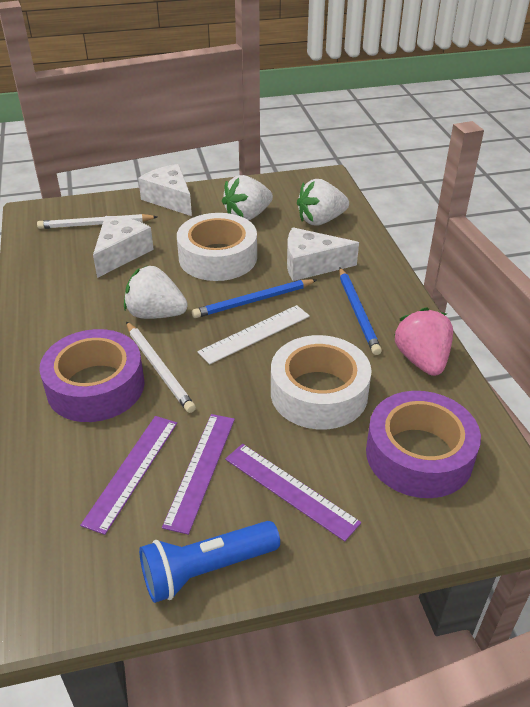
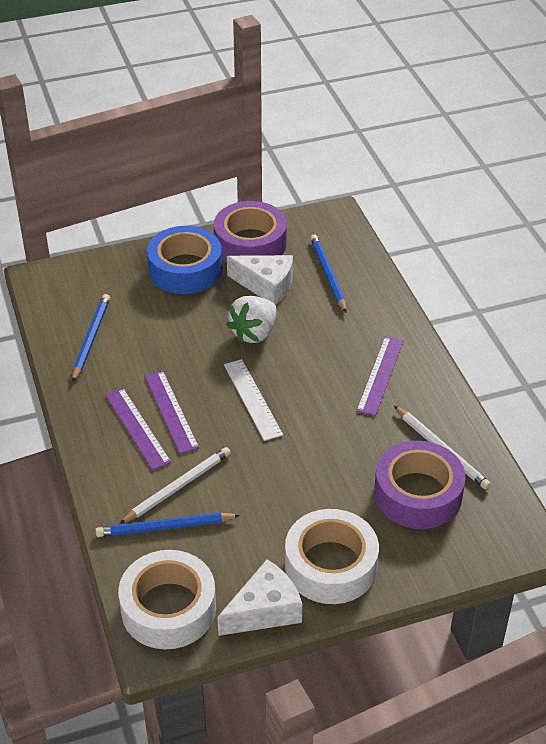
blue flashlight: [139,521,280,603] = 1 -> none = 0
blue pencil: [192,279,317,318] [339,267,382,355] = 2 -> [72,294,110,382] [95,513,240,537] [310,235,347,313] = 3
blue tape: none = 0 -> [147,226,222,294] = 1
pink strawberry: [394,308,453,376] = 1 -> none = 0
white cheese: [93,216,154,278] [138,164,192,216] [287,227,359,281] = 3 -> [217,559,302,636] [227,255,293,305] = 2
white strawberry: [124,265,188,319] [222,175,273,220] [297,179,349,226] = 3 -> [226,296,277,343] = 1

